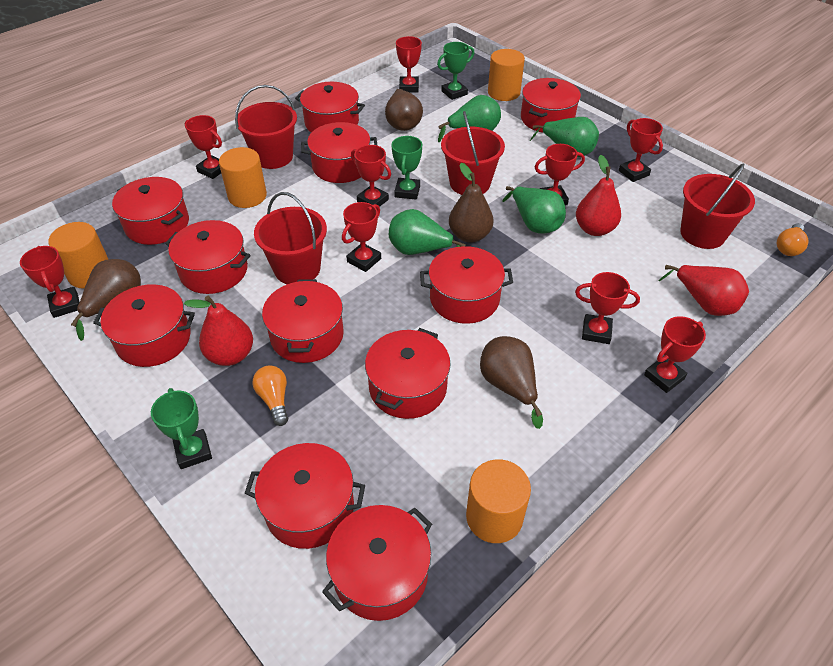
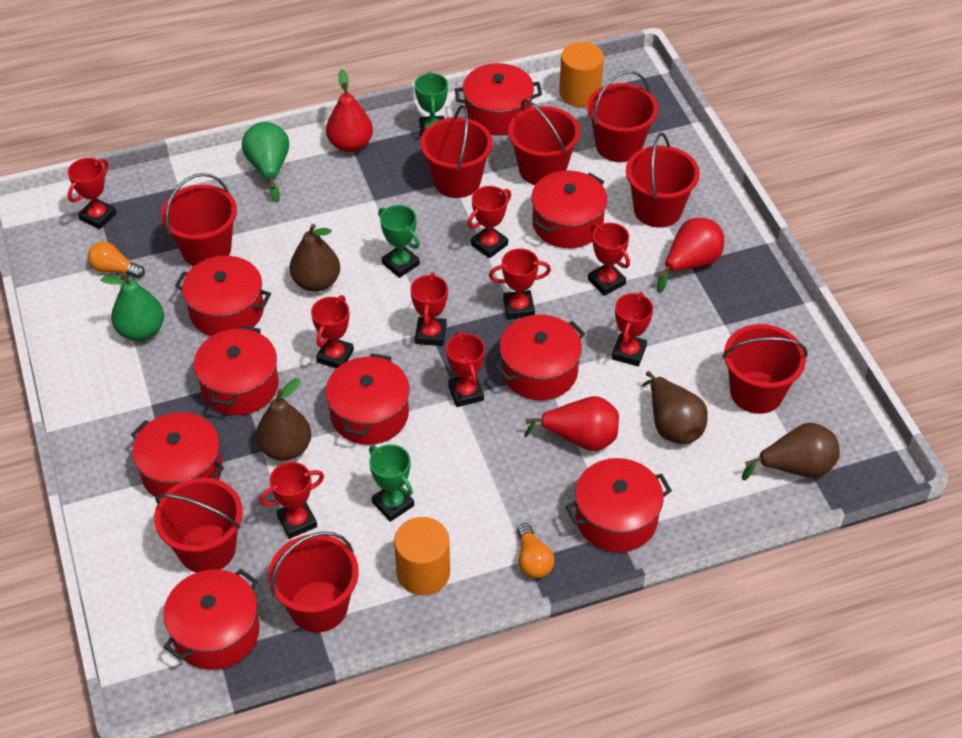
green pear: [389,209,466,255] [438,95,501,142] [502,186,566,233] [530,117,599,157] = 4 -> [101,273,164,341] [242,122,289,203] = 2
orange cylinder: [48,222,108,289] [219,147,267,208] [466,459,531,543] [488,49,525,101] = 4 -> [394,517,450,595] [559,42,604,107] = 2
red bucket: [235,85,297,169] [254,192,327,284] [441,111,505,195] [680,164,755,249] = 4 -> [154,478,243,573] [161,173,237,266] [268,531,359,633] [420,105,493,198] [508,99,580,185] [587,71,658,162] [626,133,700,228] [723,324,808,414] = 8
red pot: [93,284,195,367] [112,177,189,245] [165,220,250,294] [245,443,365,549] [262,279,344,363] [295,82,365,133] [301,122,378,183] [322,505,432,621] [365,328,451,419] [420,246,513,324] [521,78,581,133] = 11 -> [131,412,224,500] [163,569,260,670] [175,256,271,336] [194,326,278,415] [325,353,410,445] [455,63,542,135] [495,315,585,400] [531,171,607,248] [565,458,672,552] = 9

